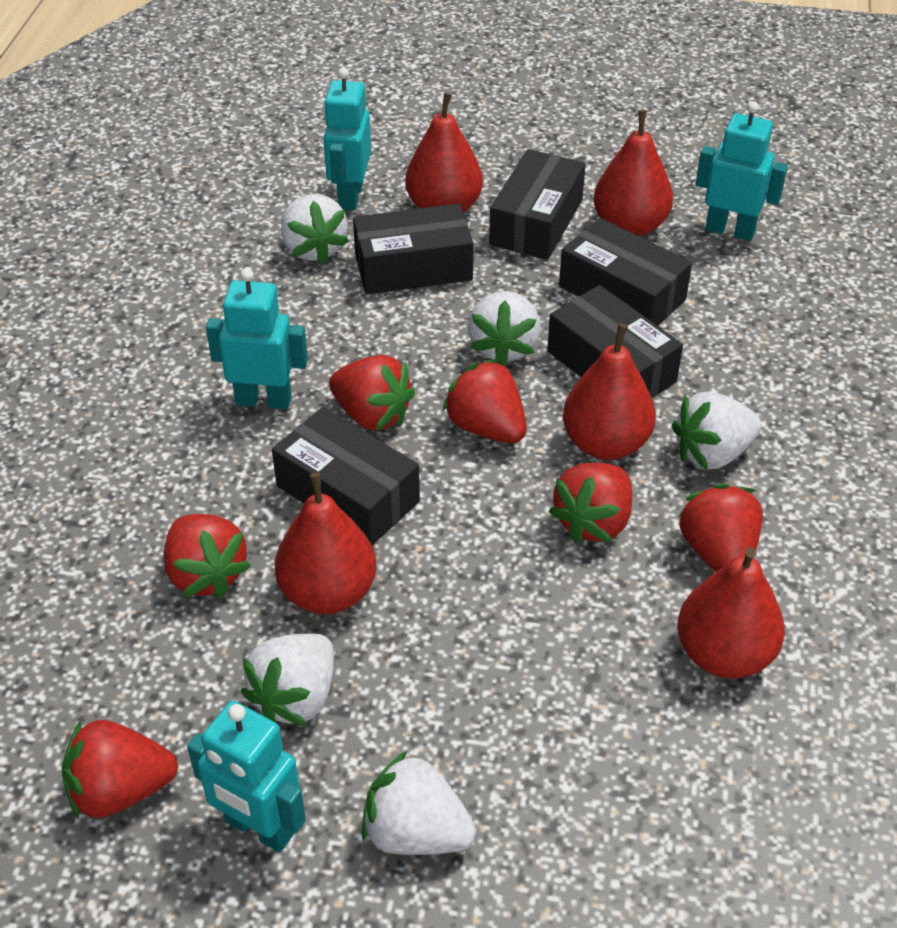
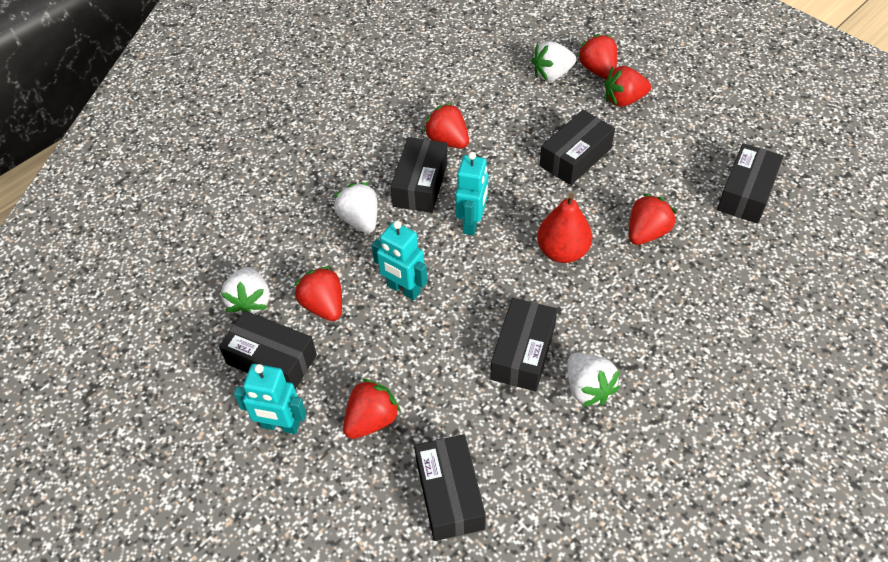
black box: [272,407,420,545] [353,204,474,294] [489,149,586,260] [547,285,683,398] [559,218,692,326] = 5 -> [219,311,317,389] [391,137,448,213] [414,434,486,541] [490,298,557,392] [540,110,615,185] [717,143,784,224] = 6
red pear: [275,472,376,614] [405,92,483,213] [563,324,656,460] [593,110,673,236] [677,547,785,678] = 5 -> [537,193,592,263] = 1
turquoise robot: [187,701,306,852] [206,268,308,409] [323,67,371,210] [696,101,788,241] = 4 -> [234,364,306,434] [372,221,427,300] [455,152,488,235] = 3
white strawberry: [241,634,334,726] [281,194,349,264] [362,750,476,855] [468,291,541,365] [672,391,762,470] = 5 -> [221,267,270,315] [334,183,377,233] [531,41,576,81] [567,353,620,406] = 4

